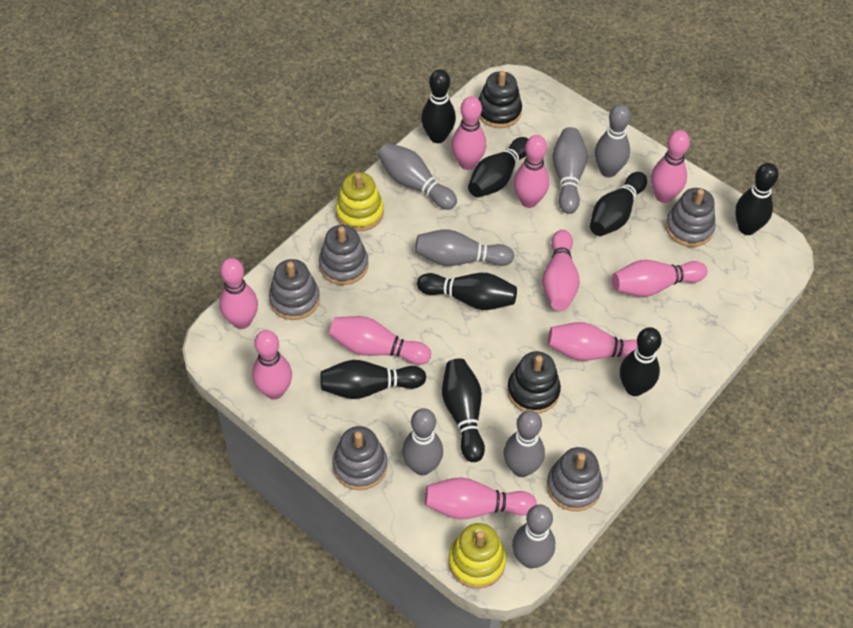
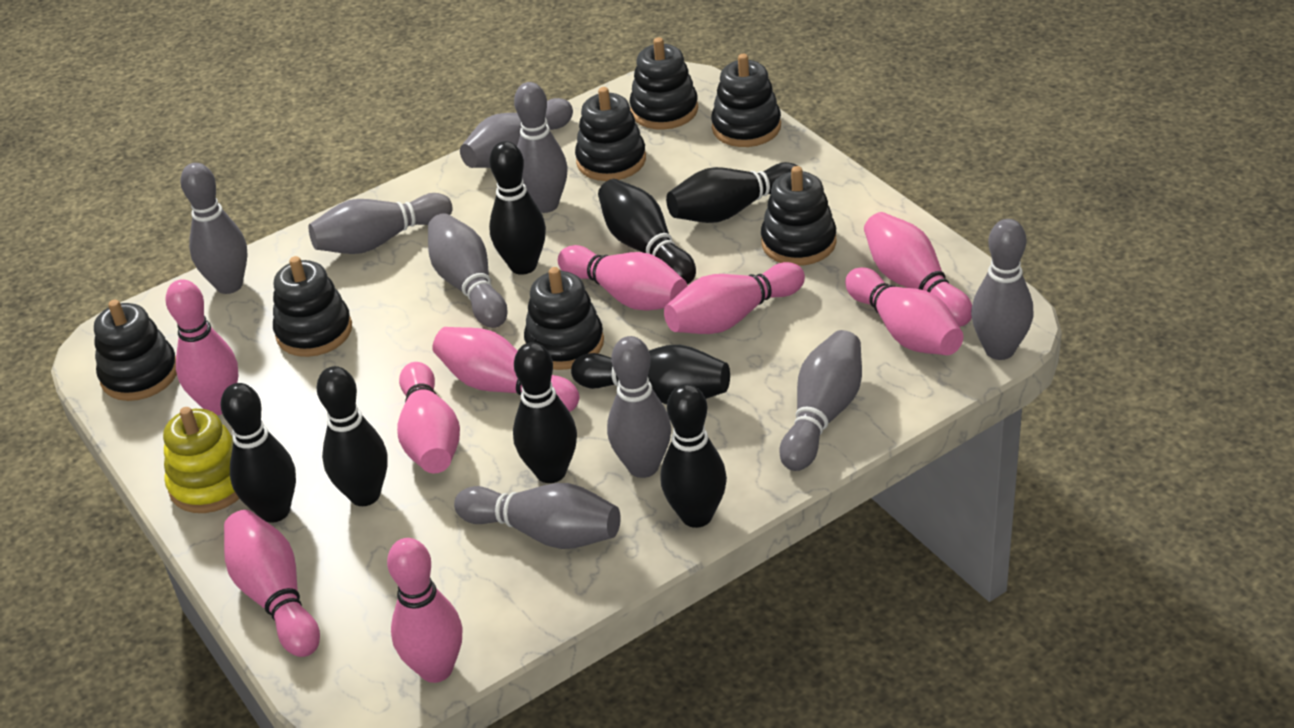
black stacking toy: [479,71,522,128] [507,351,561,414] = 2 -> [94,300,177,401] [273,256,352,357] [524,267,604,370] [575,87,646,181] [630,37,698,130] [711,54,781,147] [761,166,837,266] = 7
grey bowling pin: [378,143,457,210] [402,408,443,475] [415,229,514,266] [504,410,545,477] [512,504,555,568] [553,127,588,214] [595,104,631,177] = 7 -> [180,163,248,294] [309,193,452,254] [428,213,508,328] [454,483,621,549] [460,98,573,168] [514,82,568,213] [607,336,671,478] [779,330,862,471] [971,219,1034,360] = 9
grey stacking toy: [269,259,320,320] [319,225,369,285] [332,426,388,490] [547,447,603,511] [666,188,716,247] = 5 -> none = 0
pink bowling pin: [219,258,258,329] [252,330,292,399] [329,316,431,365] [425,477,537,519] [451,96,486,170] [514,135,549,208] [542,230,580,311] [548,322,637,361] [612,260,707,297] [651,130,690,203] = 10 -> [166,279,238,415] [224,510,320,657] [387,538,462,683] [397,362,460,473] [432,327,580,412] [558,245,688,311] [664,262,805,334] [845,267,963,355] [864,212,972,327] = 9
yellow stacking toy: [335,172,384,231] [448,523,506,589] = 2 -> [163,407,240,513] = 1

